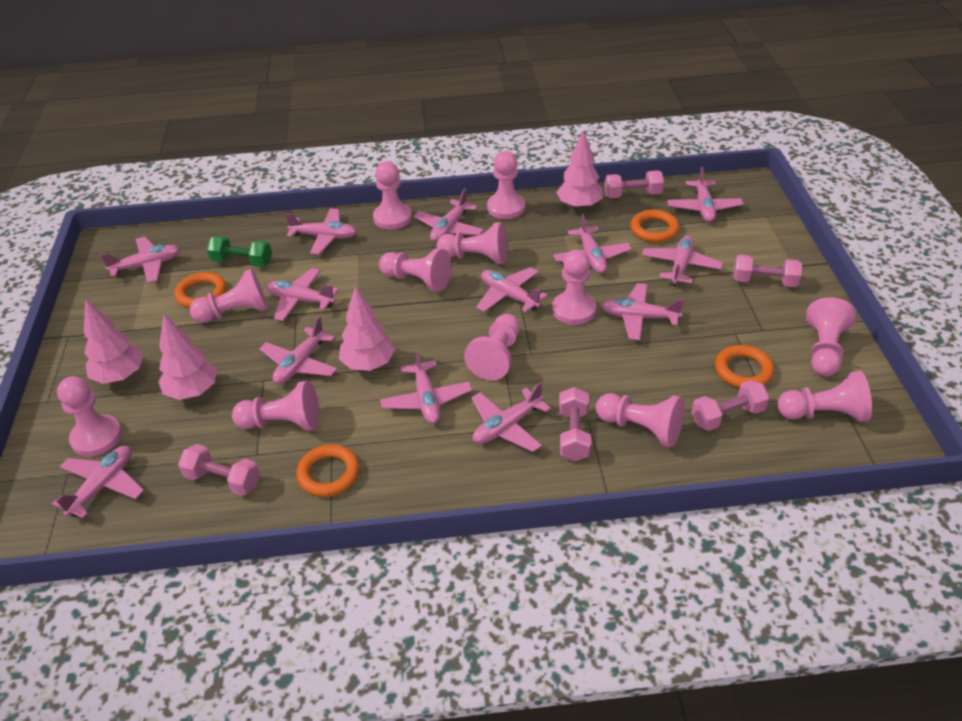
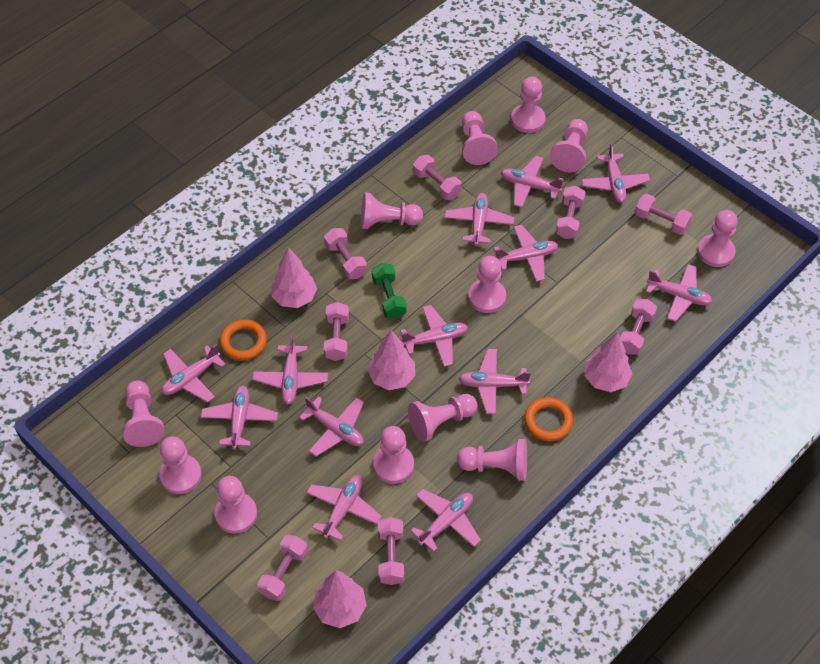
orange ring: [175,272,227,308] [296,444,360,497] [631,210,680,243] [715,345,774,388] = 4 -> [220,319,267,361] [524,397,573,441] = 2
pink dumbbell: [178,444,260,496] [559,387,591,461] [605,170,664,198] [691,380,770,431] [733,254,802,287] = 5 -> [257,534,308,601] [324,228,367,279] [324,302,349,361] [378,517,404,585] [413,155,462,200] [556,186,586,239] [620,299,657,355] [635,194,692,235] = 8

